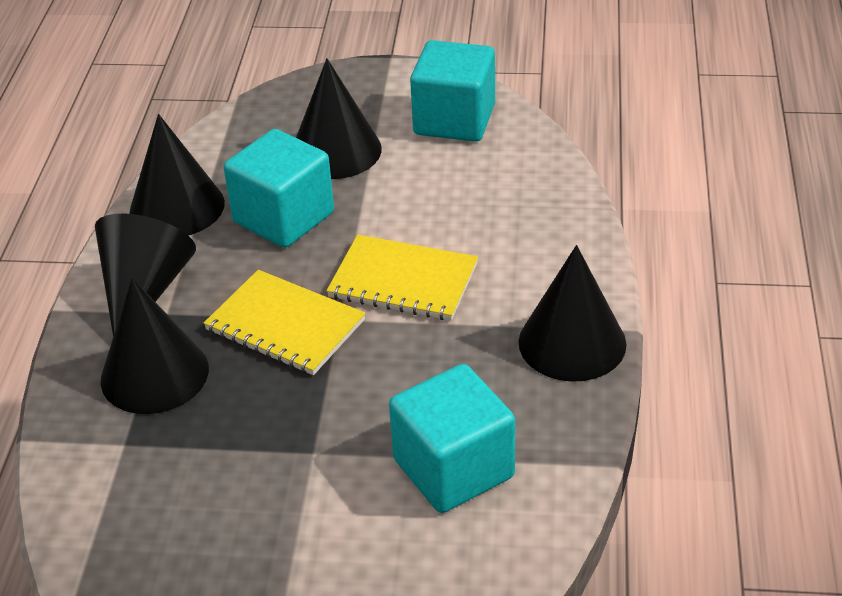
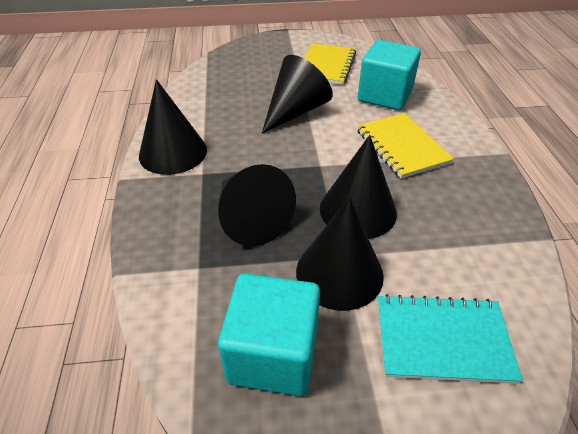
turquoise cube: [224,129,334,248] [389,364,515,513] [410,40,495,142] = 3 -> [218,273,320,396] [358,40,421,110] = 2
turquoise notebook: none = 0 -> [378,294,523,384] = 1

